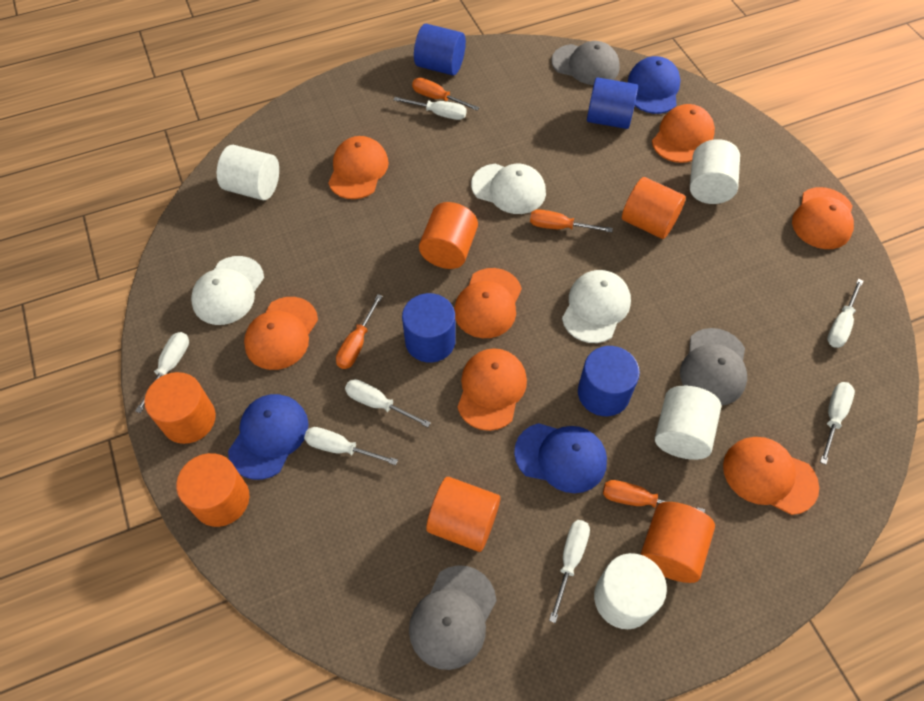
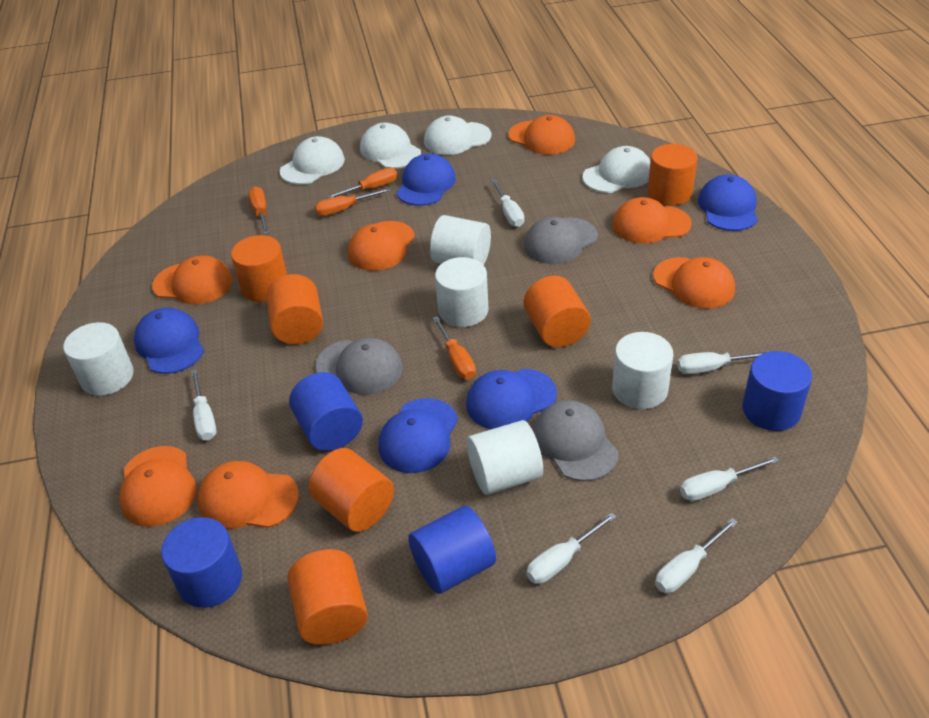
blue cap: [228,394,309,480] [514,423,607,493] [628,56,681,114] = 3 -> [134,308,204,374] [378,398,458,473] [396,153,456,206] [466,369,557,430] [698,175,758,231] = 5
white cap: [191,256,264,325] [471,164,546,214] [562,270,631,343] = 3 -> [280,136,345,185] [360,123,421,169] [424,116,491,155] [582,146,650,193] = 4
white cylinder: [217,145,279,200] [594,553,667,629] [655,385,721,460] [690,139,740,204] = 4 -> [63,322,134,396] [430,215,491,265] [435,257,488,327] [467,420,543,495] [612,332,673,409] = 5
white screwdriver: [135,332,189,413] [304,427,398,465] [345,379,431,427] [393,97,467,120] [549,520,590,623] [820,382,855,465] [827,279,863,348] = 7 -> [191,369,217,441] [491,179,524,227] [526,512,617,584] [655,518,738,593] [677,351,771,374] [680,456,779,501] = 6

